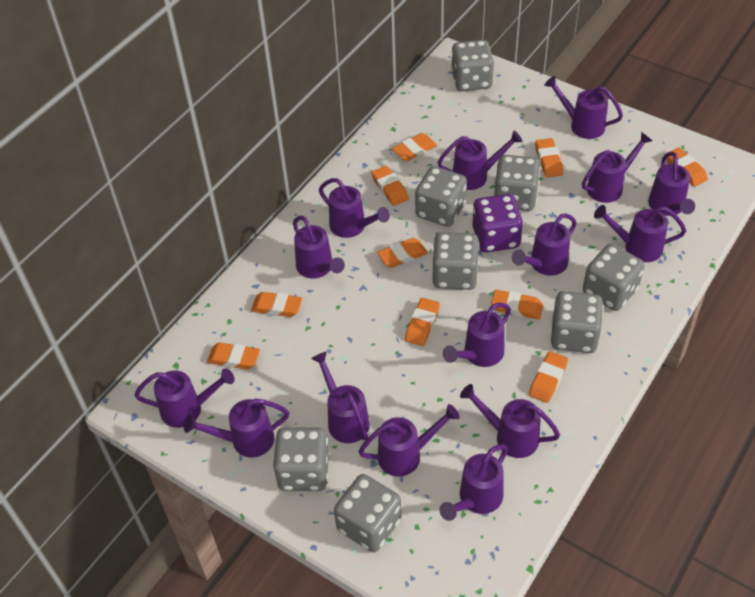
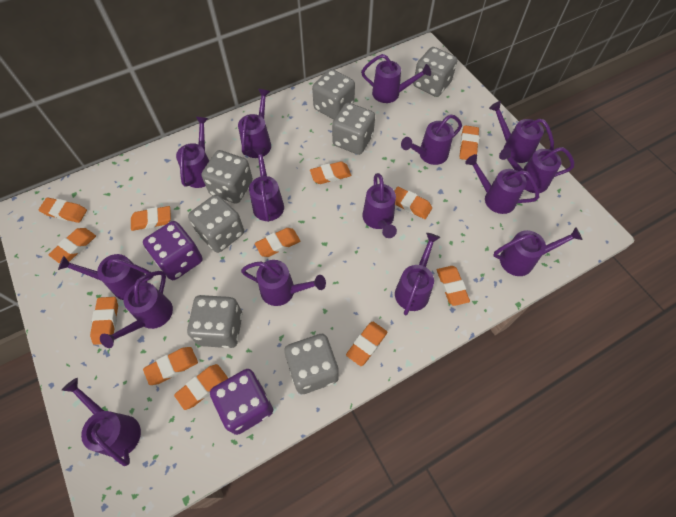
grey dice: [273,428,329,491] [334,474,402,552] [415,166,467,227] [432,232,479,290] [451,40,494,91] [494,155,540,211] [551,291,603,353] [583,244,645,311] = 8 -> [187,295,242,348] [188,195,244,253] [201,150,253,204] [284,334,339,394] [312,69,355,120] [332,103,375,155] [413,47,457,97] = 7
orange eraser: [207,343,260,369] [251,292,302,317] [371,166,409,206] [377,238,428,268] [392,133,437,161] [405,298,440,346] [491,290,543,320] [529,351,568,403] [535,138,563,177] [667,147,708,187] = 10 -> [39,197,87,223] [48,228,96,263] [90,297,118,345] [131,206,171,231] [143,347,198,385] [174,364,228,410] [255,228,300,257] [310,161,351,184] [346,322,387,366] [395,187,432,219] [437,266,470,306] [460,125,479,160] = 12
purple dice: [473,194,523,253] = 1 -> [143,221,203,280] [210,369,273,435] = 2

